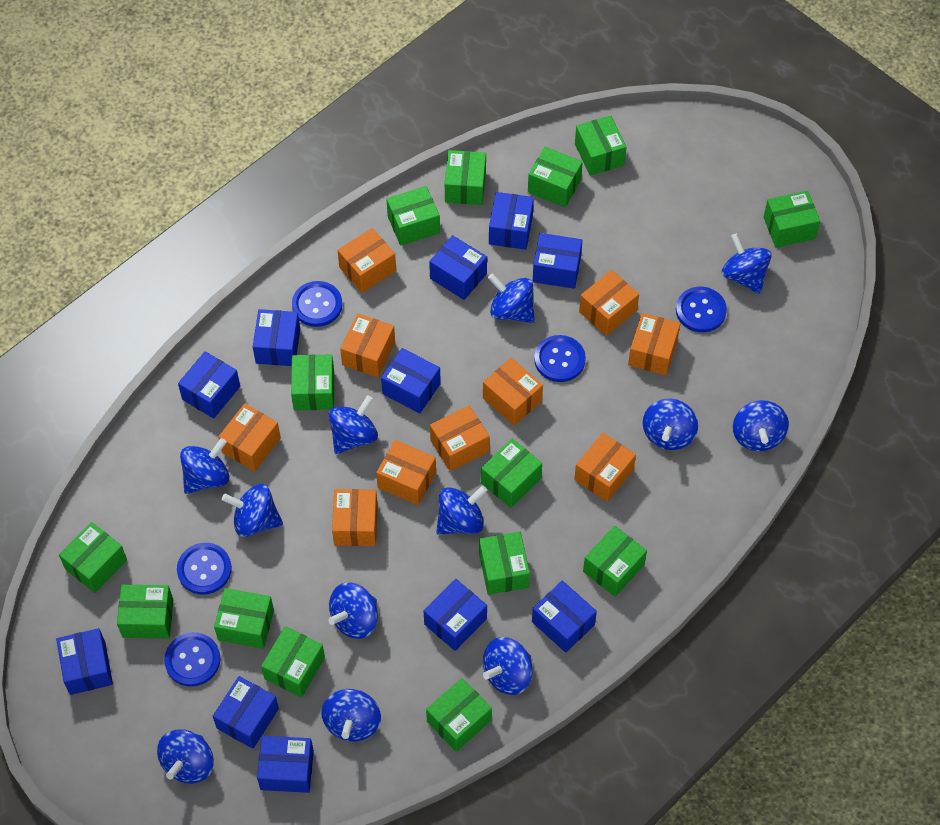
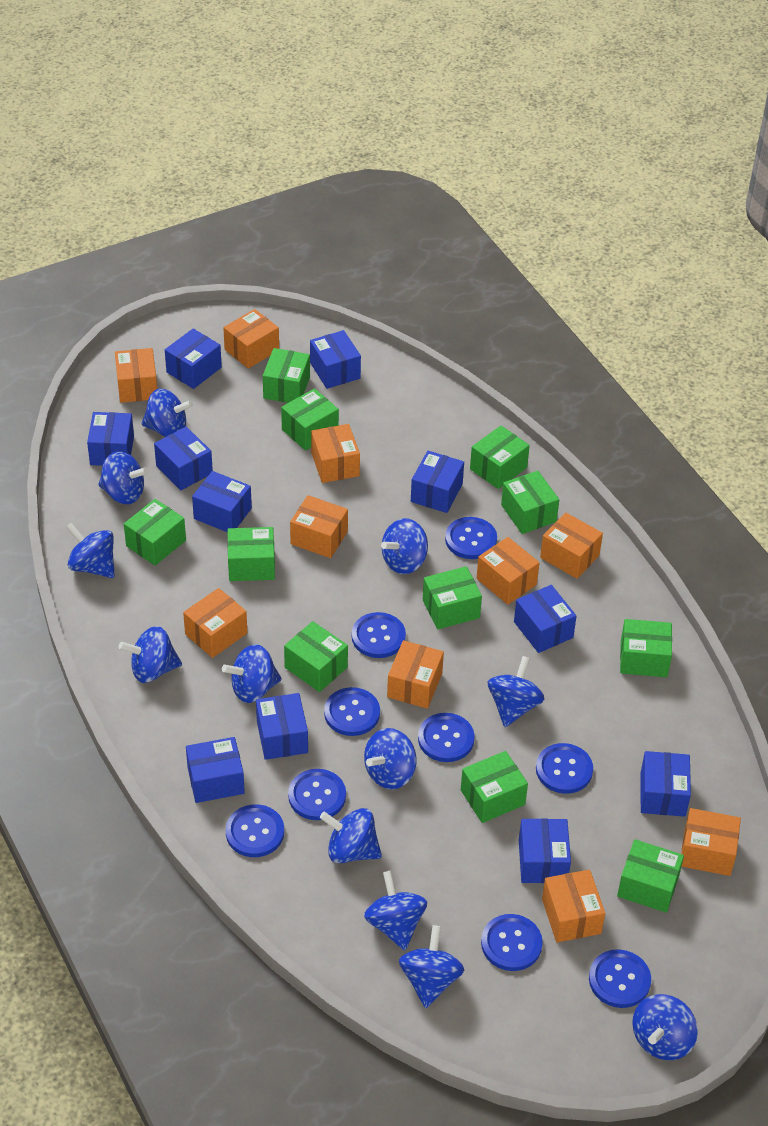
blue button: [164,632,221,687] [177,543,232,594] [292,281,342,327] [534,335,586,382] [676,287,727,332] = 5 -> [226,804,284,857] [288,769,346,820] [324,687,380,736] [352,612,406,658] [418,713,475,762] [445,517,497,559] [481,914,543,971] [536,743,593,794] [589,949,651,1008] = 9
green box: [59,522,127,593] [117,585,173,639] [214,588,274,649] [261,626,325,698] [291,355,334,410] [386,186,440,246] [426,678,492,752] [445,150,486,205] [479,532,530,595] [481,439,542,508] [528,147,583,207] [575,115,627,176] [583,526,647,597] [763,191,820,248] = 14 -> [124,499,186,565] [227,527,275,581] [263,348,310,403] [281,388,339,451] [284,621,348,692] [423,566,482,629] [461,751,528,823] [470,426,530,489] [501,471,559,534] [617,839,684,913] [620,619,672,677] = 11

